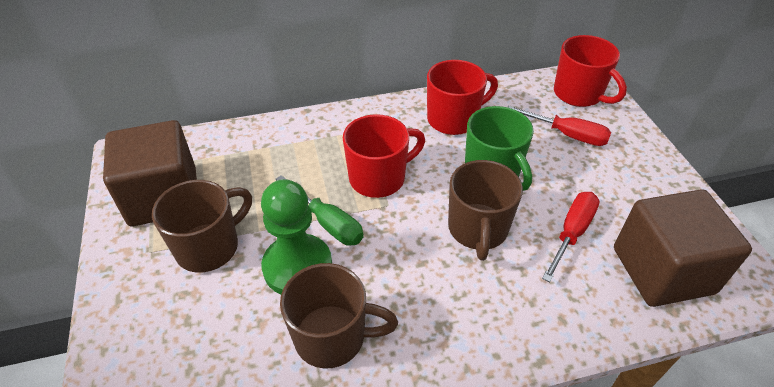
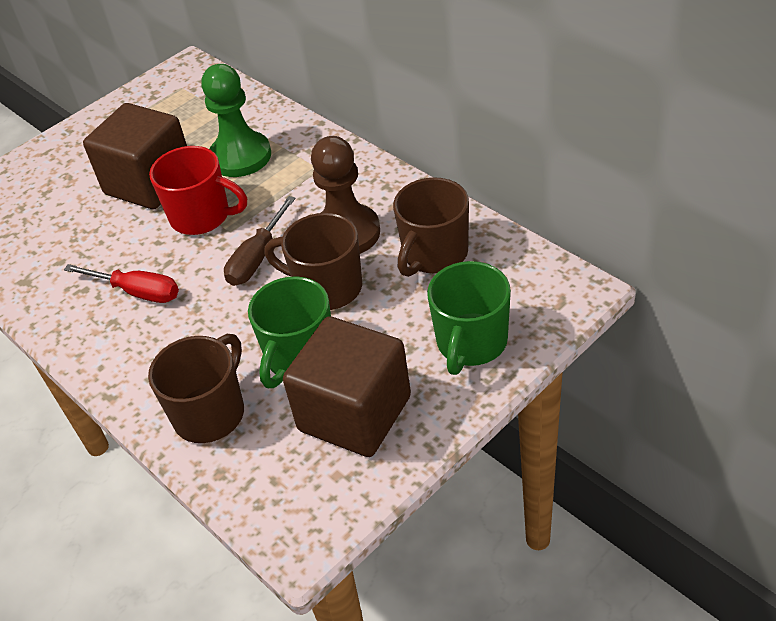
brown pawn: none = 0 -> [311,136,380,254] = 1
brown screwdriver: none = 0 -> [224,196,296,286] = 1
green mug: [465,106,534,191] = 1 -> [248,276,331,388] [427,261,511,375] = 2
green screwdriver: [276,175,364,246] = 1 -> none = 0
red mug: [343,114,425,198] [427,60,498,135] [554,35,627,107] = 3 -> [149,146,247,235] = 1
red screwdriver: [508,106,611,146] [542,192,600,282] = 2 -> [64,264,179,303] = 1

